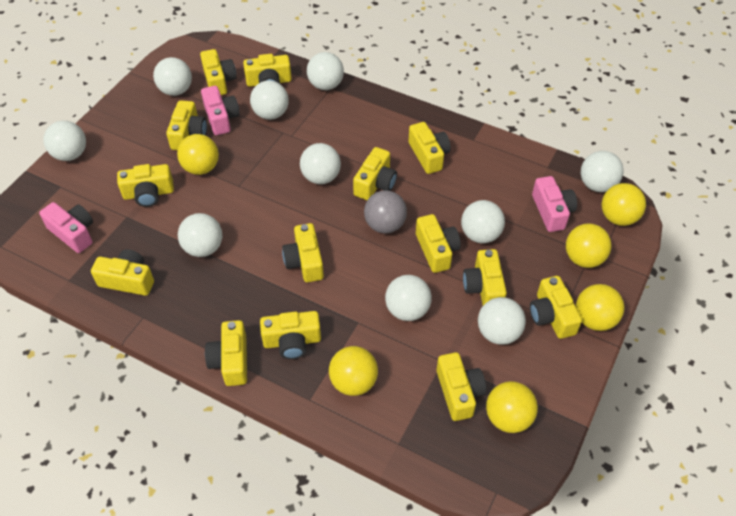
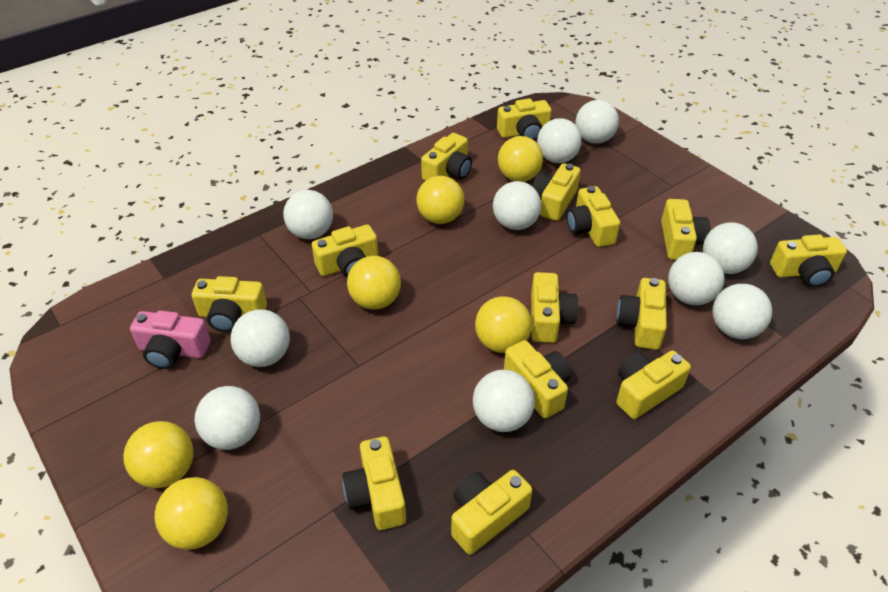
grey ball: [364,190,407,233] = 1 -> none = 0
pink camera: [39,202,93,253] [201,86,240,135] [532,176,577,232] = 3 -> [130,311,211,369] = 1

